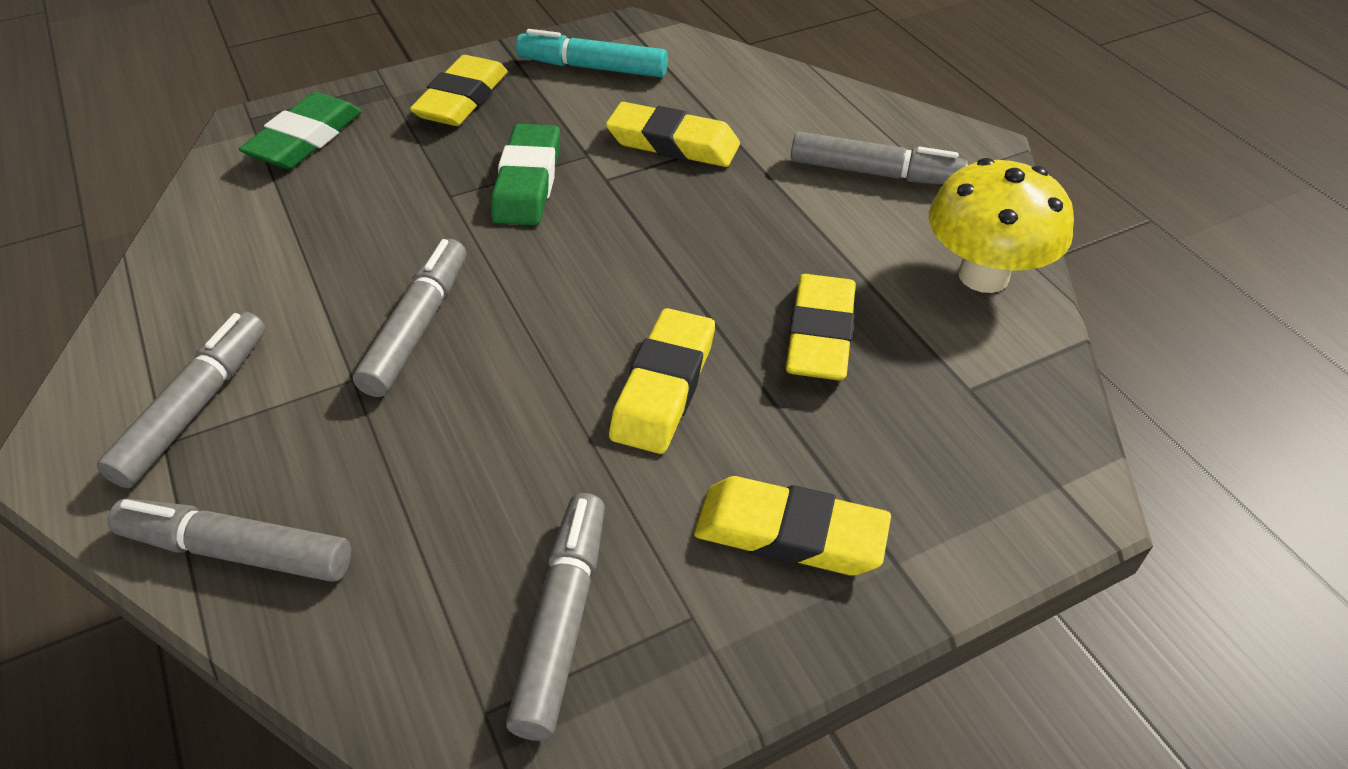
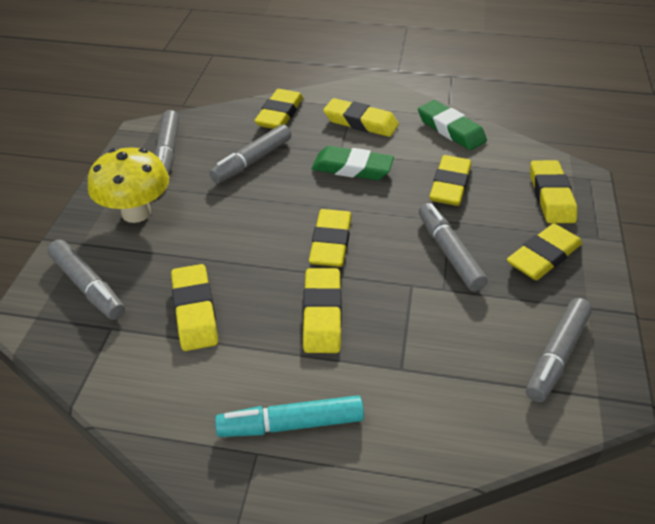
yellow eraser: [410,55,508,126] [606,102,740,167] [609,308,715,454] [694,476,891,575] [786,274,856,380] = 5 -> [171,264,218,351] [254,89,303,129] [303,268,342,353] [309,209,352,267] [323,98,399,137] [429,155,471,206] [507,223,582,280] [530,160,577,223] = 8

